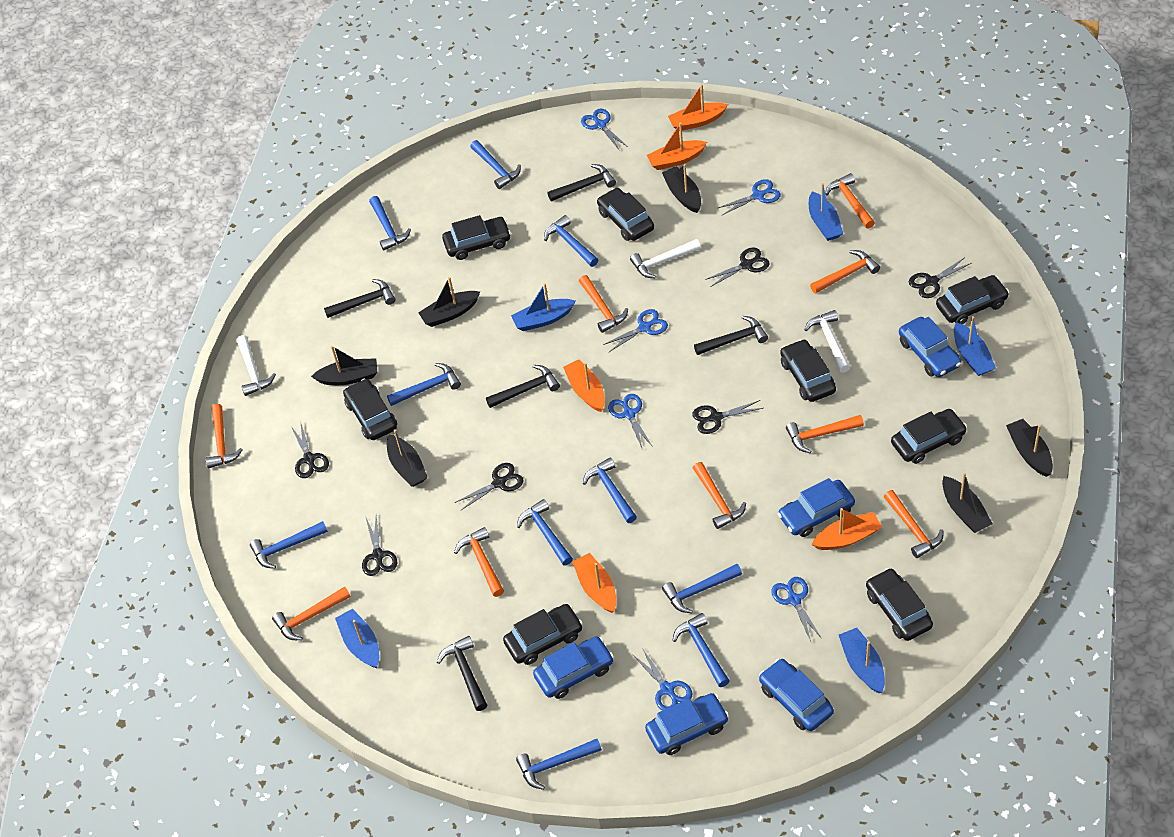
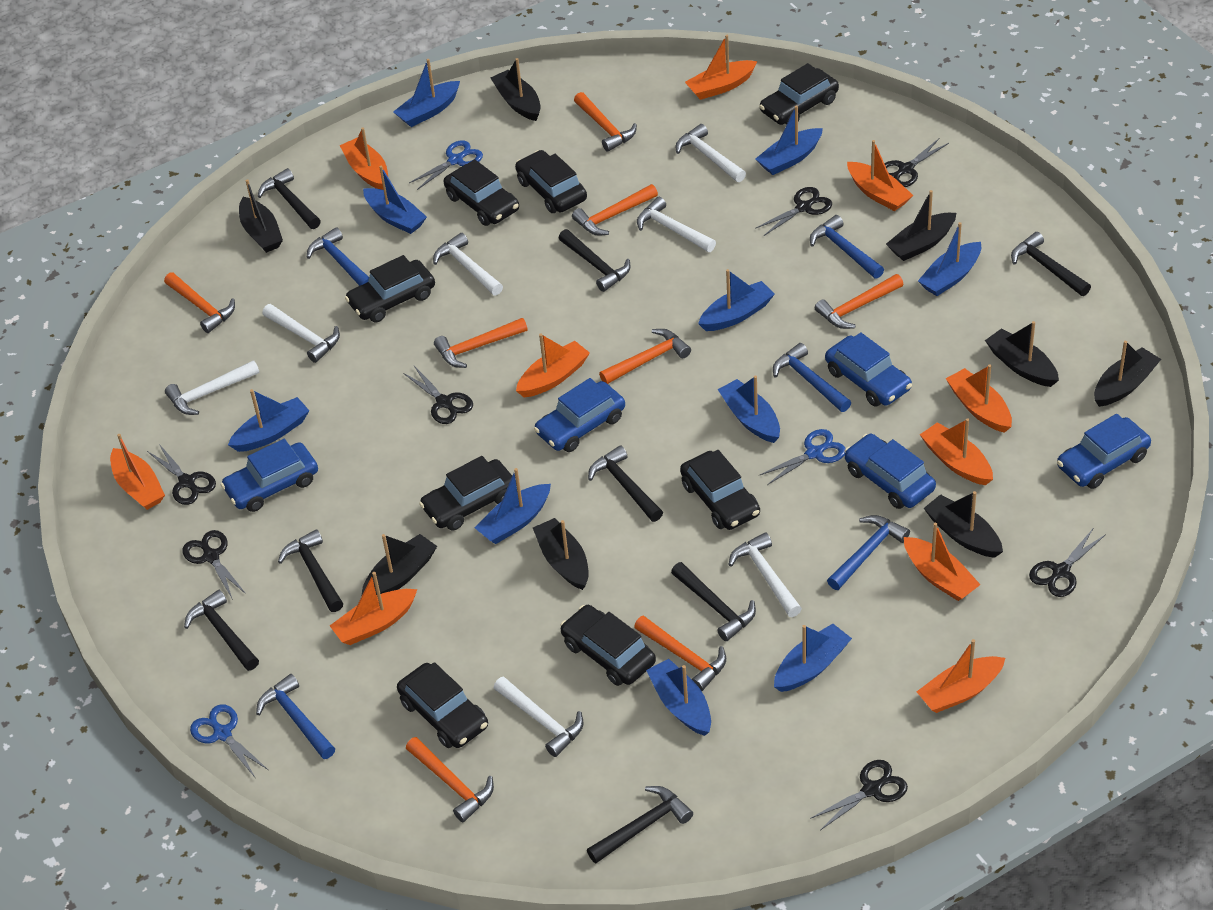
black boat: [311,346,378,385] [387,429,428,487] [418,277,480,327] [662,164,701,213] [942,473,993,533] [1006,419,1053,477] = 6 -> [239,179,283,253] [362,534,437,595] [490,58,541,121] [533,518,589,590] [886,190,956,261] [924,491,1003,558] [985,321,1059,387] [1094,341,1161,407] = 8
black hammer: [324,279,396,318] [437,636,487,711] [486,365,560,408] [547,164,616,202] [694,316,768,355] = 5 -> [184,590,259,671] [258,168,321,229] [278,529,343,612] [559,229,630,292] [587,786,693,863] [588,445,663,522] [671,562,756,641] [1011,232,1091,296] = 8
black scissors: [291,424,329,478] [362,516,397,576] [455,463,524,510] [692,400,763,434] [705,247,770,287] [909,257,972,298] = 6 -> [147,444,216,505] [182,530,246,600] [403,366,473,424] [755,187,832,236] [810,760,908,830] [884,139,949,187] [1029,529,1106,597] = 7
blue boat: [335,609,379,668] [511,283,575,331] [809,183,843,241] [839,628,885,693] [954,316,996,376] = 5 -> [228,389,309,452] [363,166,427,234] [393,59,460,127] [474,468,551,544] [646,659,711,736] [698,269,775,331] [718,375,780,443] [756,105,823,175] [774,624,852,692] [918,222,981,296] = 10
blue hammer: [250,521,328,569] [369,196,411,251] [387,363,461,406] [470,140,521,189] [516,739,602,790] [517,499,573,566] [544,215,598,267] [583,457,637,523] [662,564,742,613] [672,613,730,687] = 10 -> [256,674,335,759] [307,227,369,286] [773,343,851,412] [810,215,884,279] [827,515,910,590] = 5
blue scissors: [581,109,628,151] [603,309,668,352] [608,394,653,450] [632,648,693,711] [718,179,781,215] [771,577,822,641] = 6 -> [190,704,268,777] [409,140,483,190] [760,429,846,485] = 3
orange boat: [563,359,605,412] [572,553,616,613] [647,122,707,170] [668,84,728,131] [811,508,882,550] = 5 -> [110,434,165,510] [330,572,418,645] [340,127,388,190] [516,333,590,397] [685,35,757,100] [847,140,913,211] [904,523,981,601] [917,639,1005,713] [920,418,993,485] [945,365,1012,433] = 10
orange hammer: [206,404,243,468] [272,587,351,640] [454,527,504,597] [579,275,628,333] [693,462,746,529] [786,415,864,453] [810,250,880,293] [825,173,875,229] [883,490,943,558] = 9 -> [164,273,235,333] [406,737,494,822] [434,318,527,368] [572,184,658,236] [574,92,637,152] [599,329,691,384] [634,616,726,691] [815,274,903,329] = 8
white hammer: [237,335,276,396] [630,239,701,279] [804,310,850,373] = 3 -> [165,360,259,415] [263,304,340,363] [433,233,503,295] [494,676,584,757] [637,197,716,252] [676,124,746,182] [729,532,802,617] = 7

